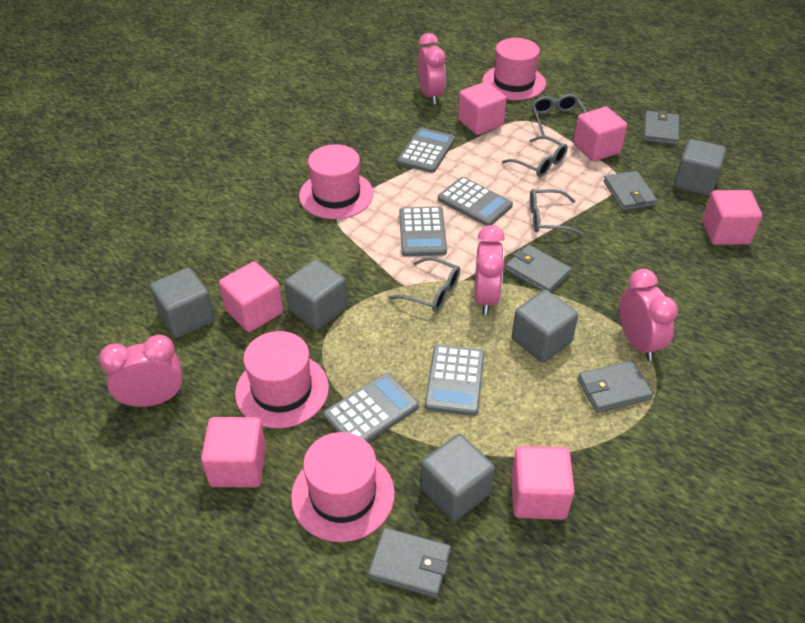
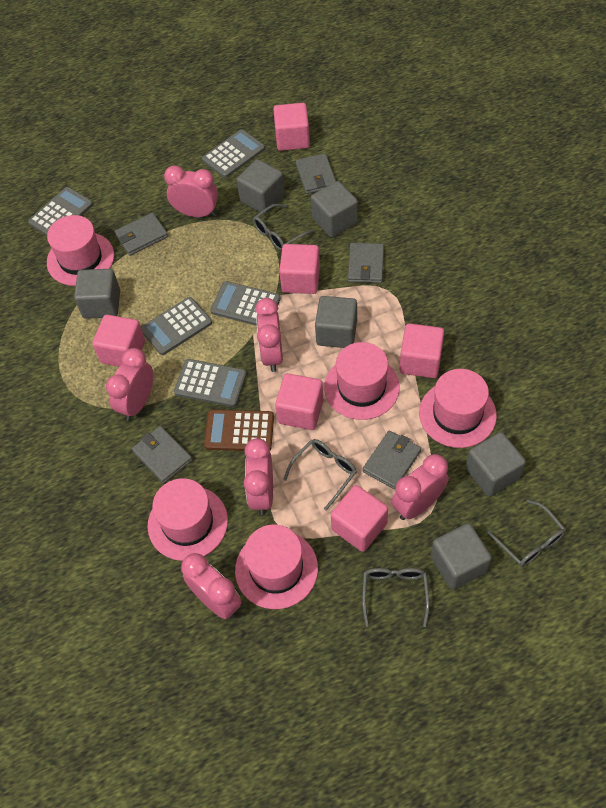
brown calculator: none = 0 -> [204,410,274,451] = 1
grey cube: [150,267,215,338] [285,259,347,330] [421,434,495,521] [512,290,578,363] [674,139,726,196] = 5 -> [74,269,120,319] [237,159,285,214] [311,181,358,237] [315,296,357,348] [431,523,492,590] [466,432,526,497] = 6
pink clock: [99,335,183,407] [418,33,446,105] [474,225,505,315] [619,269,678,361] = 4 -> [106,348,153,421] [164,165,218,217] [181,553,242,619] [244,438,273,515] [255,298,283,372] [392,454,449,520] = 6
pink hat: [235,331,329,428] [291,432,395,542] [299,144,374,219] [482,38,546,100] = 4 -> [47,215,114,286] [147,478,228,561] [235,524,318,609] [324,342,400,420] [419,369,497,448] = 5

